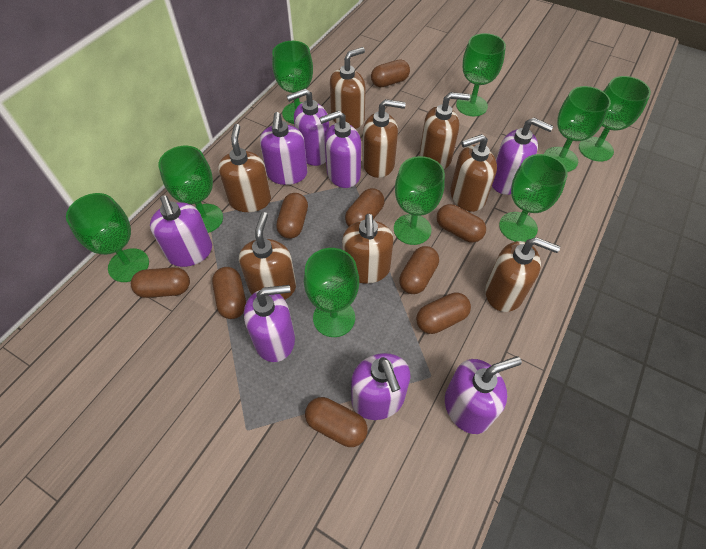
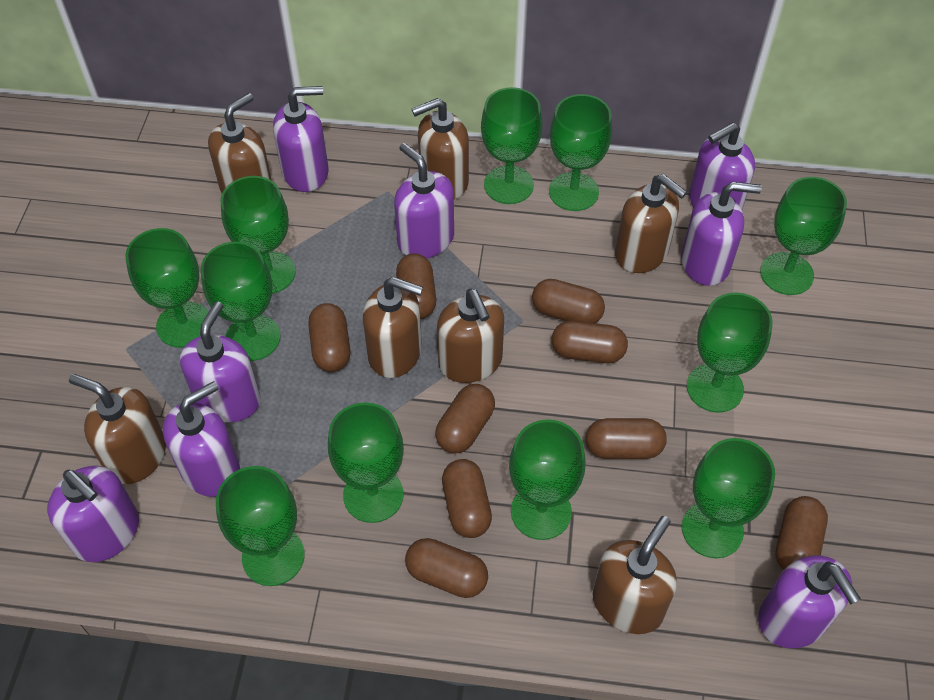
brown soap dispenser: [218,124,271,212] [239,212,296,300] [330,47,366,129] [342,214,394,284] [362,99,406,178] [420,92,470,169] [450,134,497,212] [485,237,560,312] = 8 -> [69,374,166,484] [208,93,272,193] [363,277,423,378] [412,98,469,199] [437,289,504,383] [593,516,677,634] [615,174,687,273] = 7
green goblet: [66,193,149,282] [158,146,223,233] [272,41,313,124] [304,248,359,337] [394,156,445,245] [456,33,506,116] [499,154,568,242] [544,86,611,172] [579,76,651,162] = 9 -> [125,228,208,348] [201,242,281,361] [216,466,305,586] [220,176,295,294] [328,402,404,523] [481,87,543,204] [509,419,586,540] [549,94,612,211] [682,438,775,558] [687,292,773,413] [760,177,847,295] = 11

